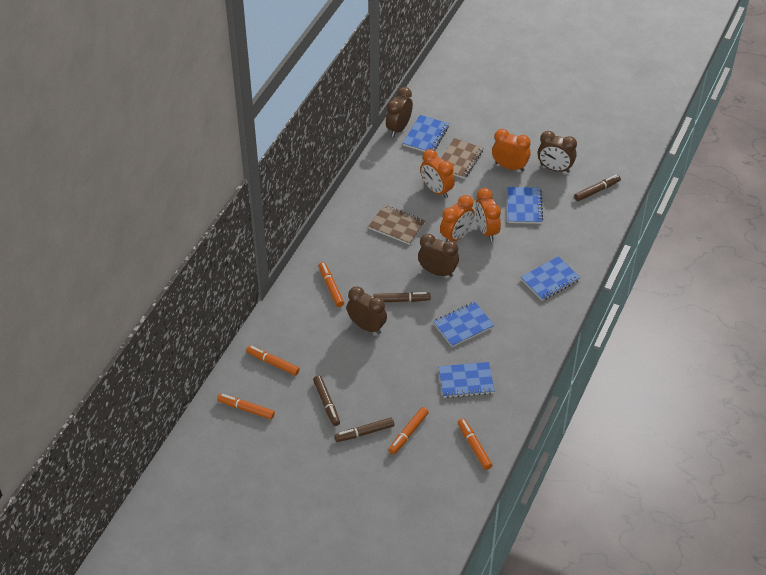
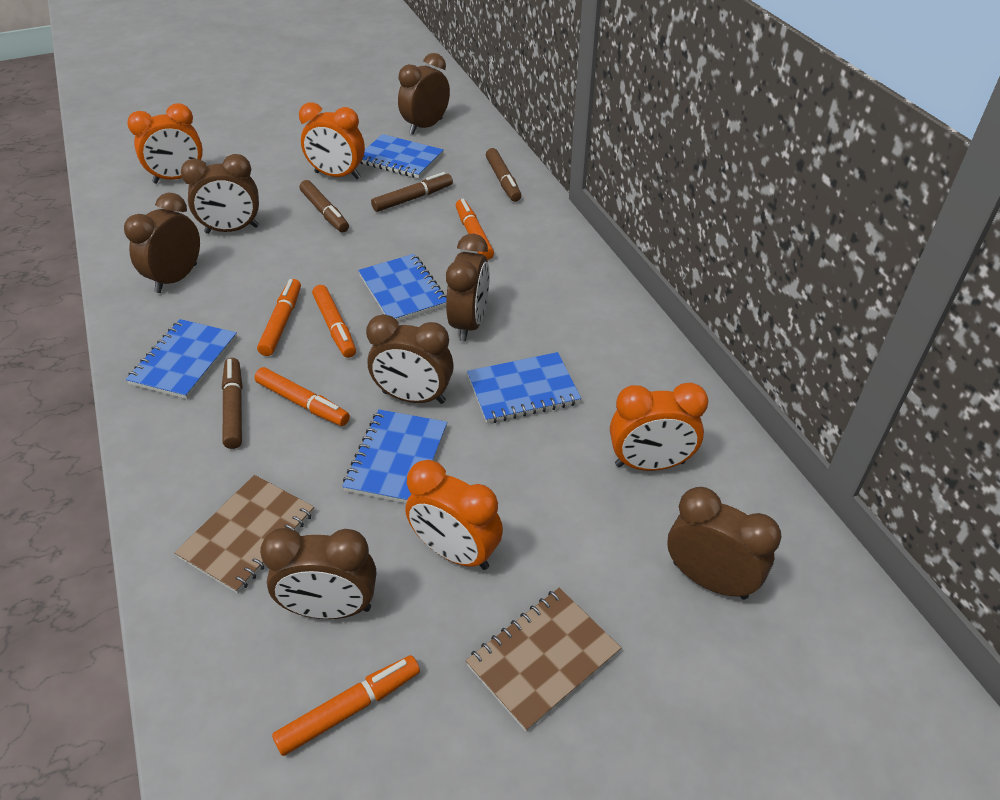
brown clock: [347,286,387,334] [386,87,413,137] [418,234,459,277] [538,131,577,173] = 4 -> [124,193,200,293] [181,154,259,234] [260,528,376,619] [366,314,454,404] [398,53,450,135] [446,234,490,341] [667,487,781,600] = 7

